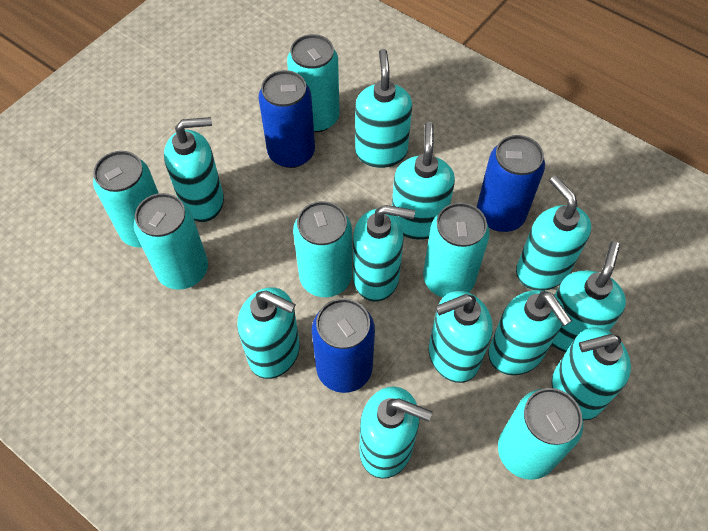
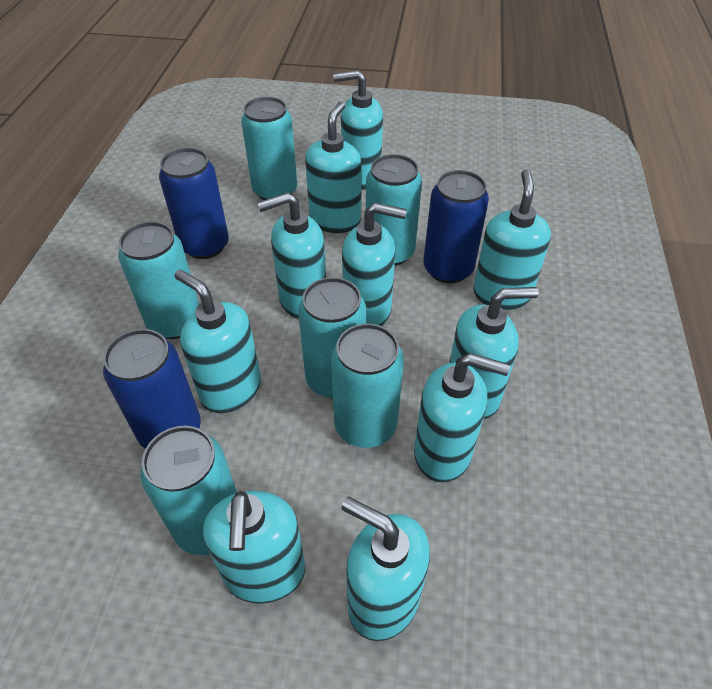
turquoise soap dispenser: [164,117,224,222] [237,287,300,379] [353,205,415,302] [355,49,412,168] [359,386,432,479] [392,122,455,240] [429,291,493,383] [488,290,572,375] [516,176,591,291] [551,241,626,353] [551,327,631,420] = 11 -> [175,269,261,413] [203,491,305,604] [257,192,326,319] [305,102,361,233] [333,70,383,189] [342,203,407,326] [342,497,430,641] [414,353,510,483] [449,287,539,420] [473,169,551,310] = 10

